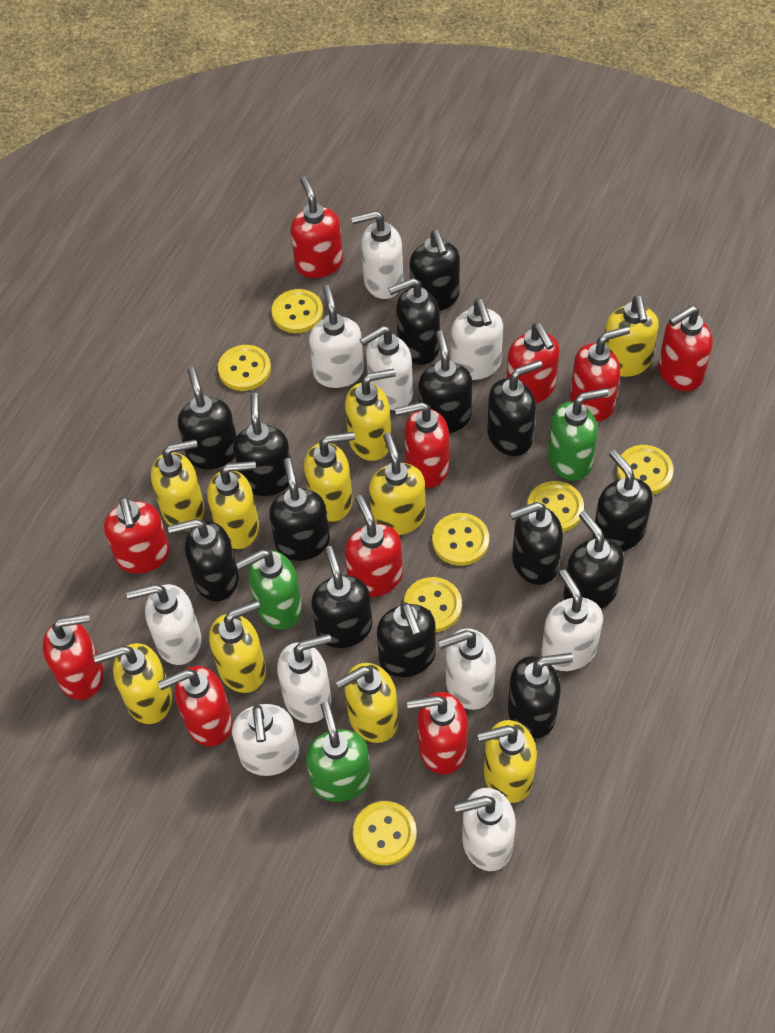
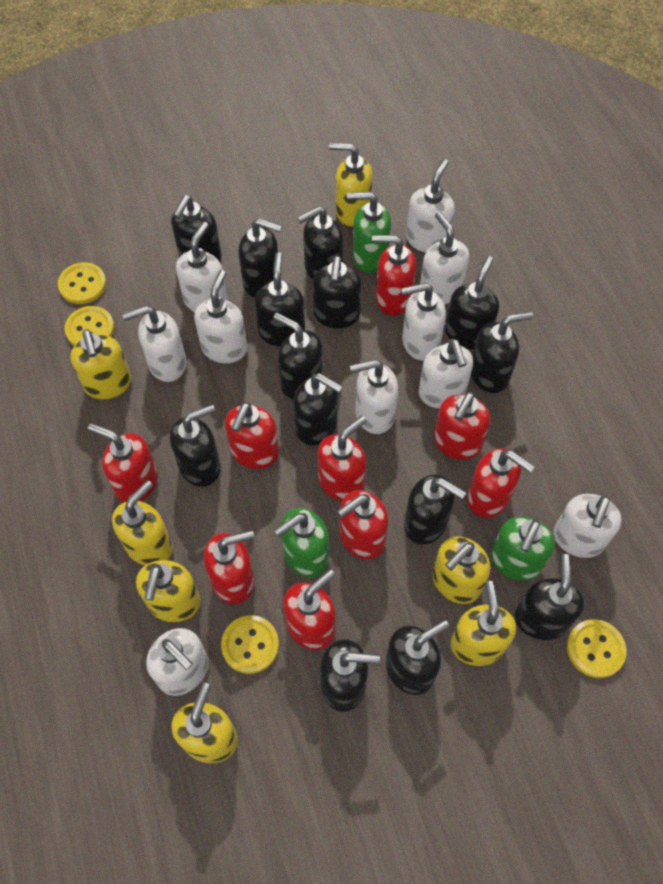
red soap dispenser: [43,613,104,700] [104,497,170,574] [158,666,233,746] [291,176,343,278] [345,495,403,597] [395,402,449,488] [407,692,468,775] [507,323,560,403] [570,326,630,421] [658,305,713,391] = 10 -> [88,423,158,502] [204,530,255,604] [225,402,279,469] [283,569,336,650] [317,416,367,501] [337,490,388,559] [372,235,416,316] [434,392,490,460] [467,448,535,518] = 9
yellow button: [218,345,271,391] [272,289,323,333] [353,801,417,865] [403,577,462,632] [432,513,489,566] [527,481,584,532] [617,445,674,495] = 7 -> [58,262,106,304] [64,306,115,346] [221,615,279,674] [567,619,626,678] = 4
yellow soap dispenser: [94,643,172,724] [151,439,205,531] [207,461,259,549] [209,600,266,693] [304,432,355,522] [335,663,398,743] [345,369,396,461] [369,432,426,535] [477,720,537,803] [604,295,659,377] = 10 -> [70,329,132,399] [112,480,173,566] [136,560,201,622] [171,682,238,763] [329,143,373,226] [432,536,490,604] [450,581,516,666] = 7

